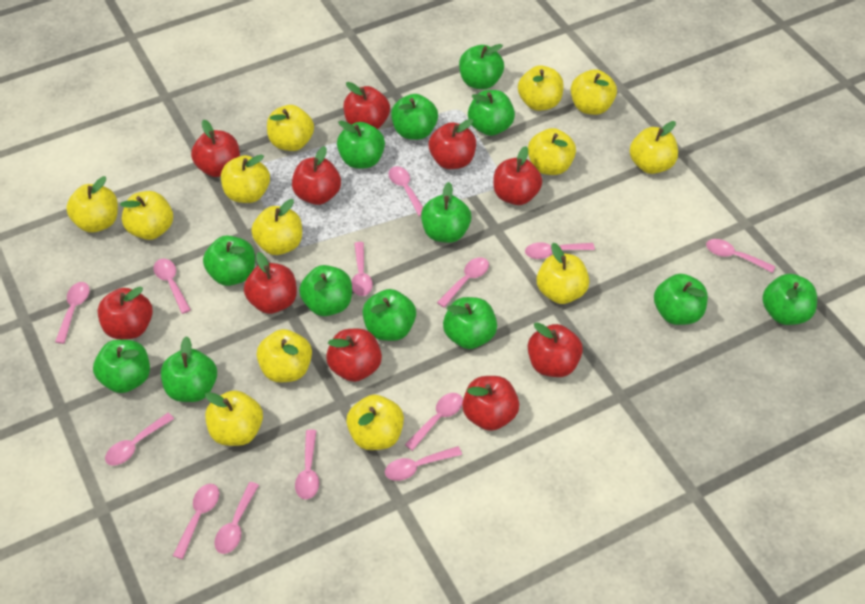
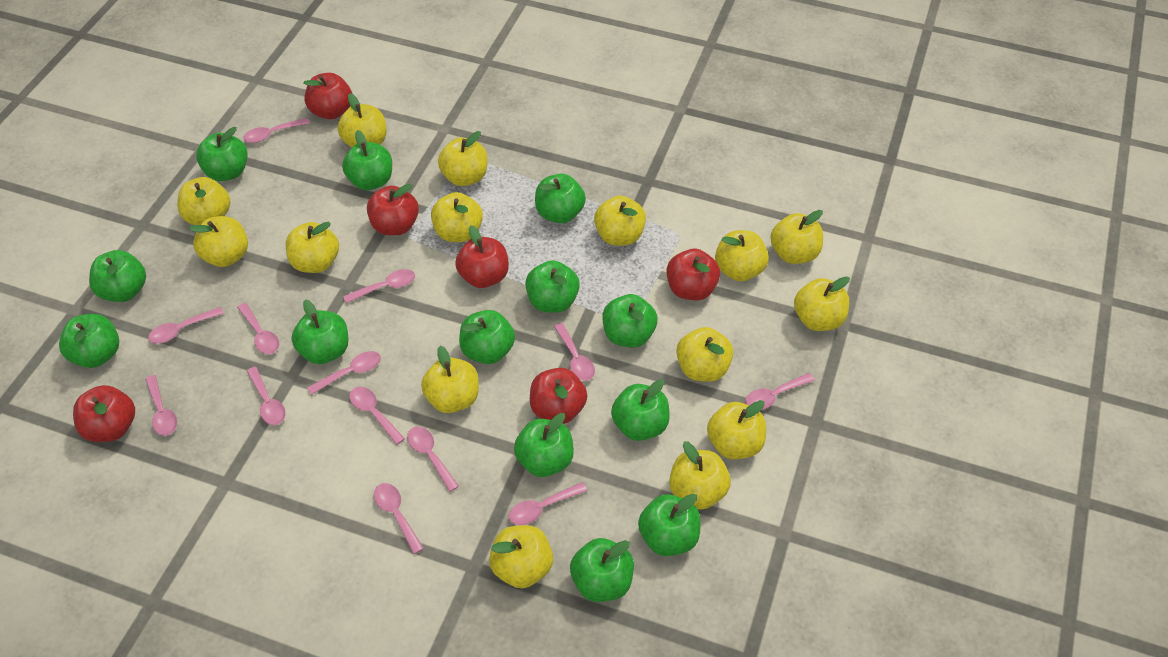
red apple: [97,287,153,339] [191,120,240,177] [244,252,297,314] [292,146,341,205] [326,329,382,382] [343,82,390,129] [429,119,476,169] [462,376,519,431] [493,146,542,205] [528,322,583,377] = 10 -> [73,385,135,442] [303,73,352,119] [367,184,419,235] [455,225,509,288] [530,368,587,424] [667,249,720,300] = 6
yellow apple: [66,176,118,232] [120,191,173,240] [205,390,263,446] [221,154,270,203] [251,199,302,255] [257,329,312,382] [267,105,314,151] [346,394,404,450] [518,65,564,111] [528,128,576,175] [537,243,589,304] [571,69,617,115] [630,121,678,174] = 13 -> [177,177,230,225] [189,216,248,267] [286,222,339,273] [338,93,387,148] [421,346,479,413] [431,192,483,242] [438,131,487,186] [489,525,553,588] [594,196,646,246] [669,441,731,510] [676,327,733,382] [707,400,766,459] [715,230,769,282] [770,210,823,264] [794,277,850,331] = 15

